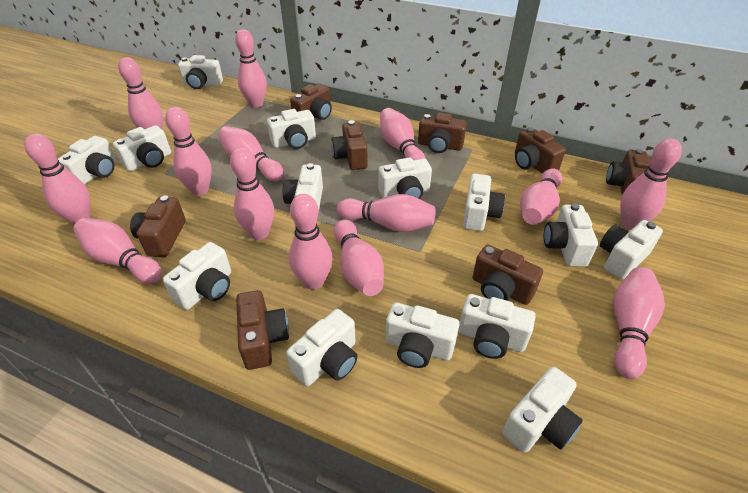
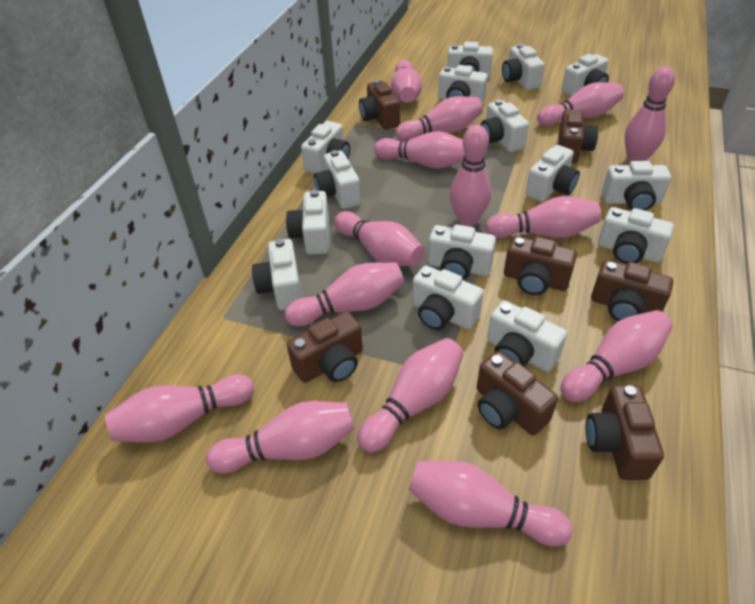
brown camera: [130,195,186,257] [236,290,289,370] [290,83,332,120] [331,120,368,170] [418,112,467,153] [472,244,543,305] [515,127,566,174] [606,149,651,195] = 8 -> [287,311,363,383] [359,80,400,129] [477,351,558,435] [504,236,577,295] [558,109,598,163] [586,385,664,480] [591,260,673,321] = 7
white camera: [58,136,116,185] [113,125,171,171] [163,242,231,310] [178,55,223,89] [267,109,316,149] [283,163,323,212] [286,309,358,386] [378,157,432,199] [386,302,459,368] [459,294,535,359] [463,174,505,231] [502,367,583,453] [544,203,598,267] [600,220,663,280] = 14 -> [252,239,302,310] [286,190,329,255] [301,121,350,174] [314,150,361,209] [412,266,484,330] [428,225,496,280] [438,65,488,103] [447,42,493,78] [480,99,529,152] [487,301,567,372] [502,44,545,90] [526,145,580,202] [561,54,609,96] [598,207,674,264] [602,161,671,211] = 15

